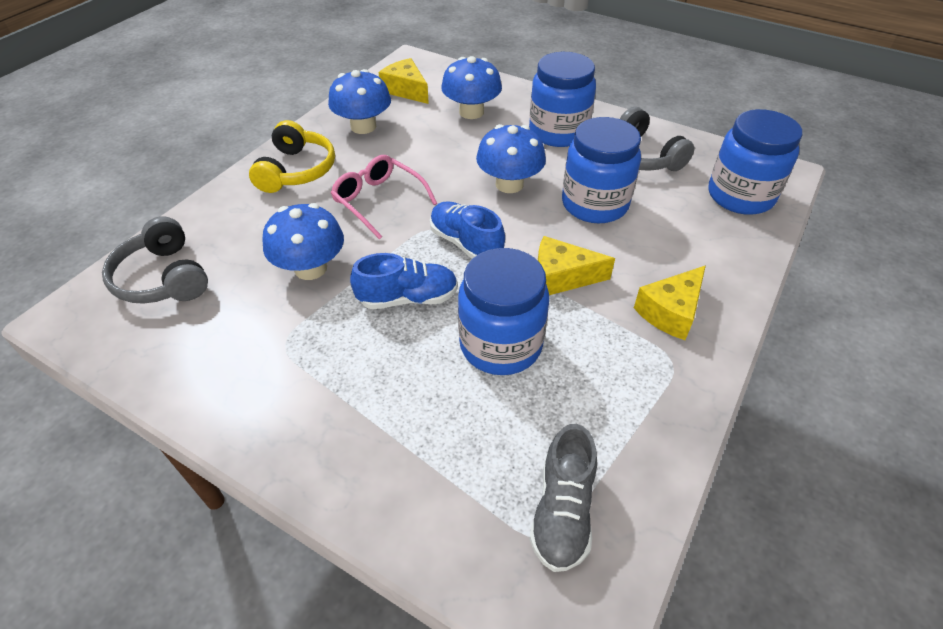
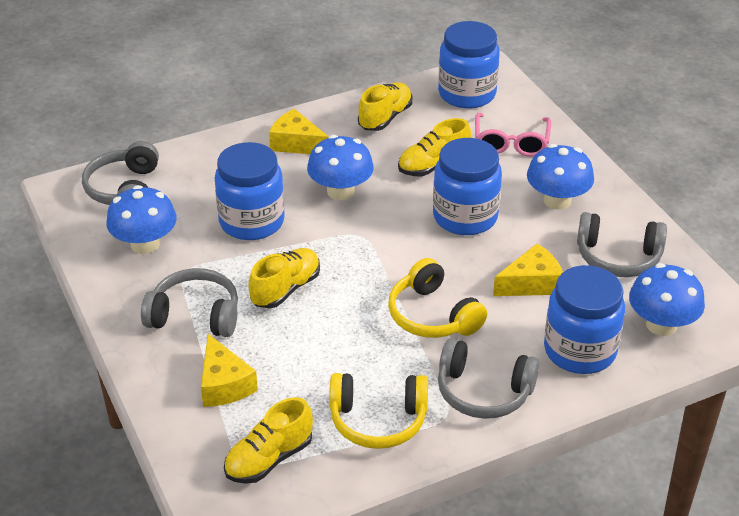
blue shoe: [350,253,458,309] [430,201,505,259] = 2 -> none = 0
grey headphones: [102,216,208,304] [620,107,694,171] = 2 -> [82,141,159,205] [141,268,238,337] [438,338,539,419] [577,212,667,277] = 4
grey shoe: [529,424,597,572] = 1 -> none = 0
yellow headphones: [249,120,335,193] = 1 -> [329,373,428,449] [388,258,487,338] = 2
yellow shoe: none = 0 -> [224,397,313,484] [248,248,320,308] [358,82,413,131] [398,118,471,176] = 4

